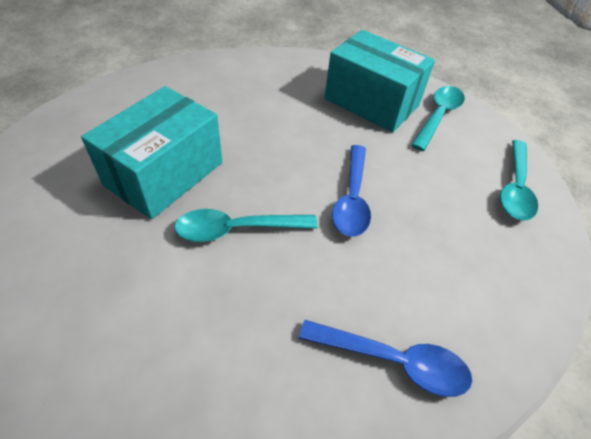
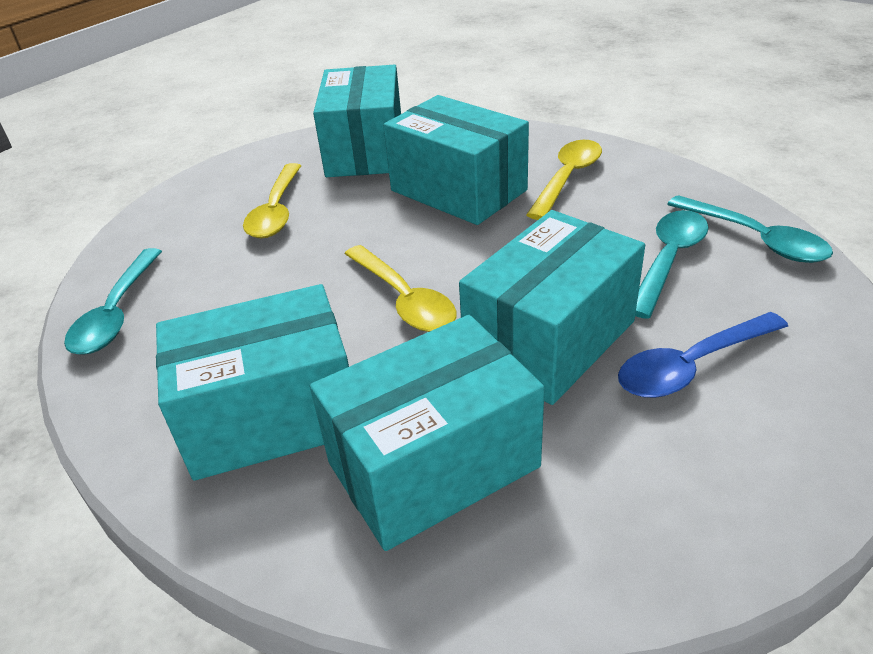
blue spoon: [299,320,472,397] [332,145,371,237] = 2 -> [618,312,788,398] = 1
turquoise box: [81,86,222,219] [324,30,435,133] = 2 -> [156,284,349,481] [310,315,545,551] [313,65,401,177] [383,95,529,225] [459,210,645,405] = 5
yellow spoon: none = 0 -> [243,163,301,238] [345,245,457,332] [526,140,602,220] = 3

